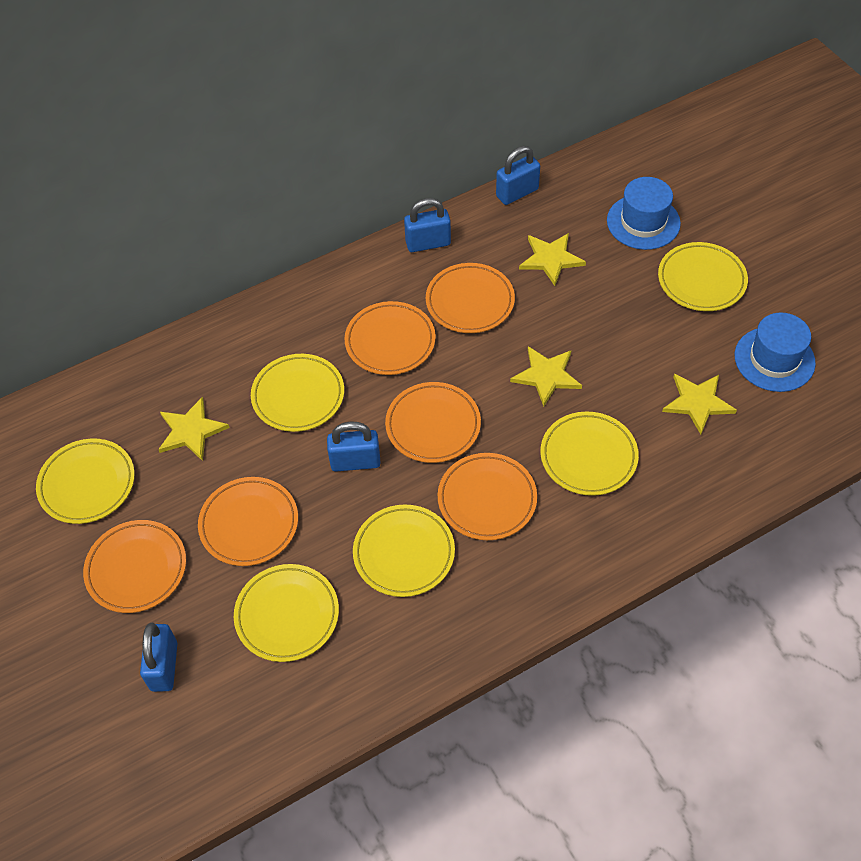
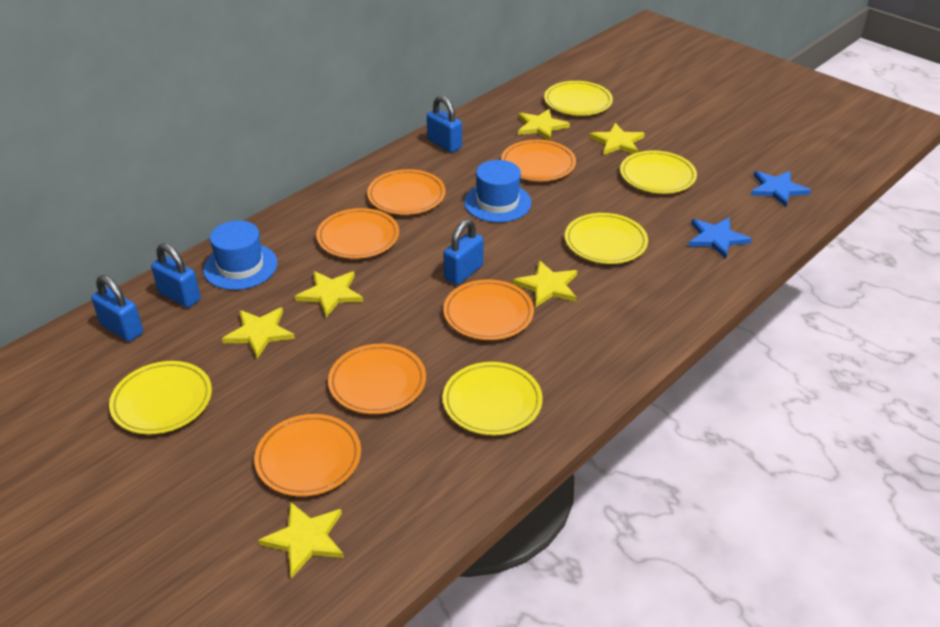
blue star: none = 0 -> [689,217,752,259] [751,171,811,207] = 2
yellow plate: [36,439,135,524] [234,564,339,662] [251,354,344,432] [353,504,455,597] [540,412,639,496] [658,242,748,311] = 6 -> [109,361,212,434] [443,362,542,435] [544,81,613,116] [565,213,648,264] [620,151,697,194] = 5
yellow star: [158,397,230,461] [510,346,582,407] [519,233,586,286] [662,374,737,434] = 4 -> [222,308,295,359] [258,502,344,578] [295,271,363,317] [513,260,577,307] [518,109,570,141] [589,123,645,155] = 6

